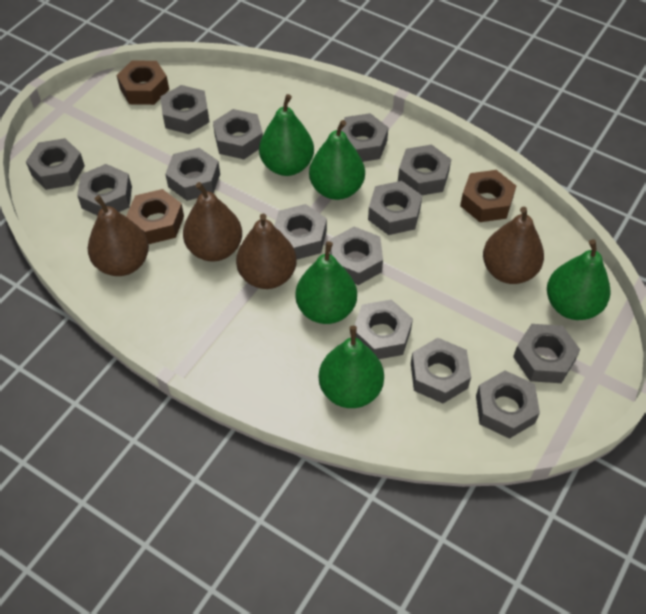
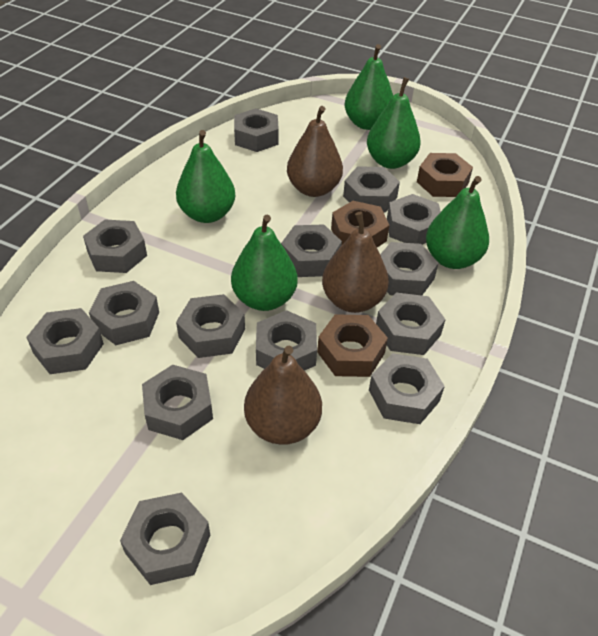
brown pear: [88,195,149,276] [183,182,242,262] [236,213,297,289] [483,207,544,284] = 4 -> [244,346,322,445] [287,106,343,197] [322,212,389,313] = 3

